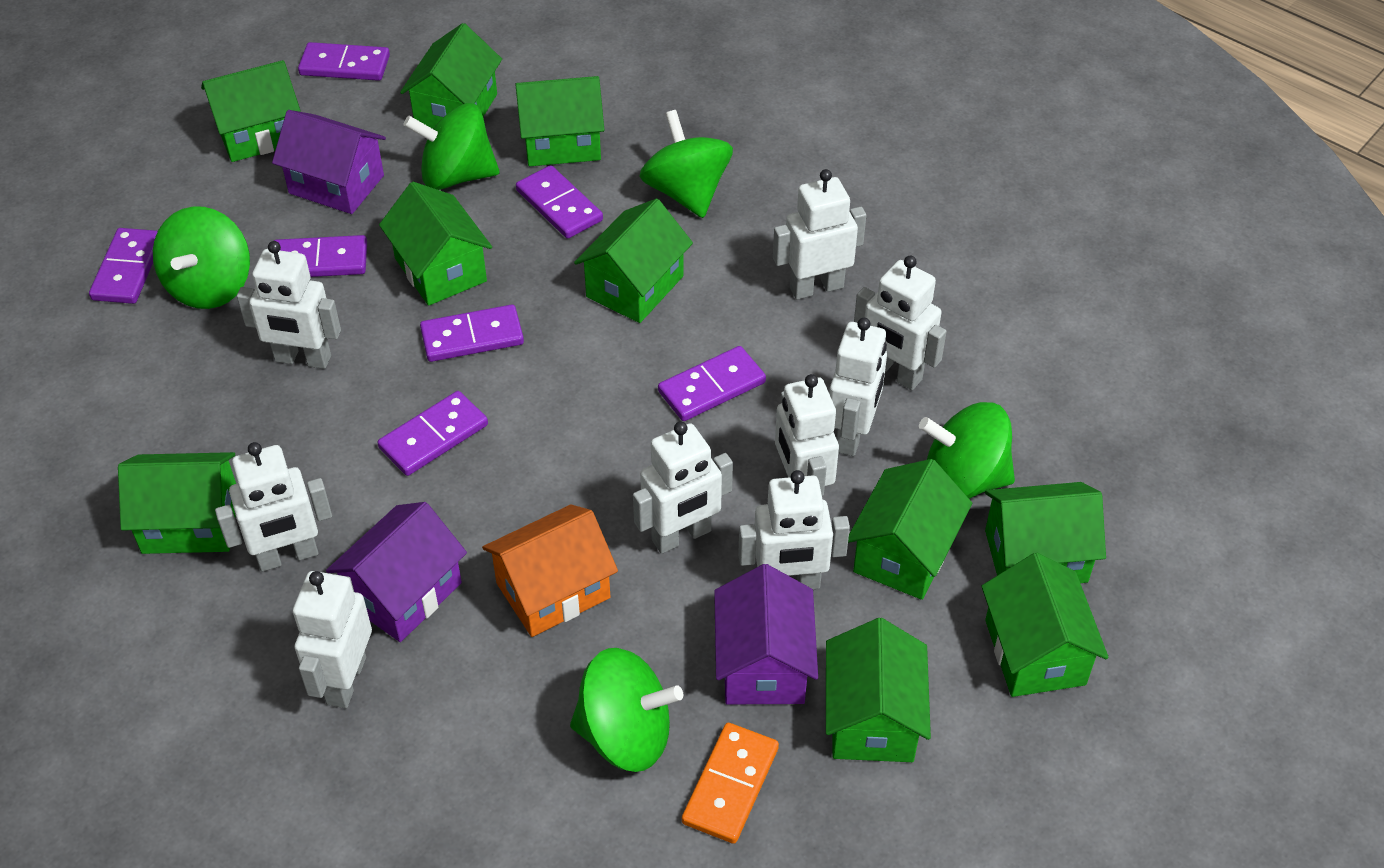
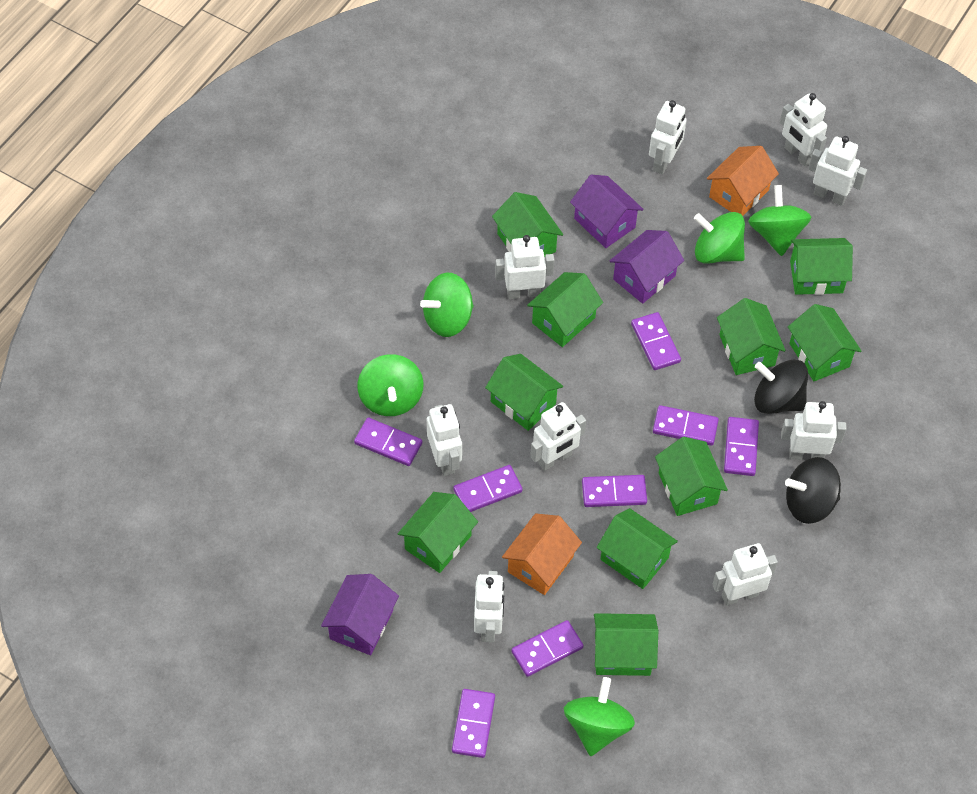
black spinning top: none = 0 -> [754,359,808,414] [785,457,841,524] = 2
orange domino: [682,723,779,844] = 1 -> none = 0
orange house: [482,504,618,637] = 1 -> [502,513,582,595] [707,146,779,216] = 2
purple domino: [89,228,158,304] [274,235,367,277] [298,42,390,81] [377,391,488,476] [420,304,524,362] [516,165,603,239] [658,346,766,421] = 7 -> [354,418,422,466] [452,689,495,758] [453,465,523,512] [511,620,584,677] [582,475,647,507] [631,312,681,370] [653,405,719,446] [724,417,759,476] = 8

